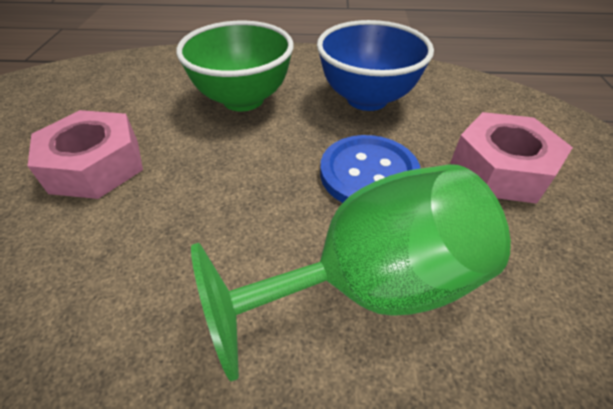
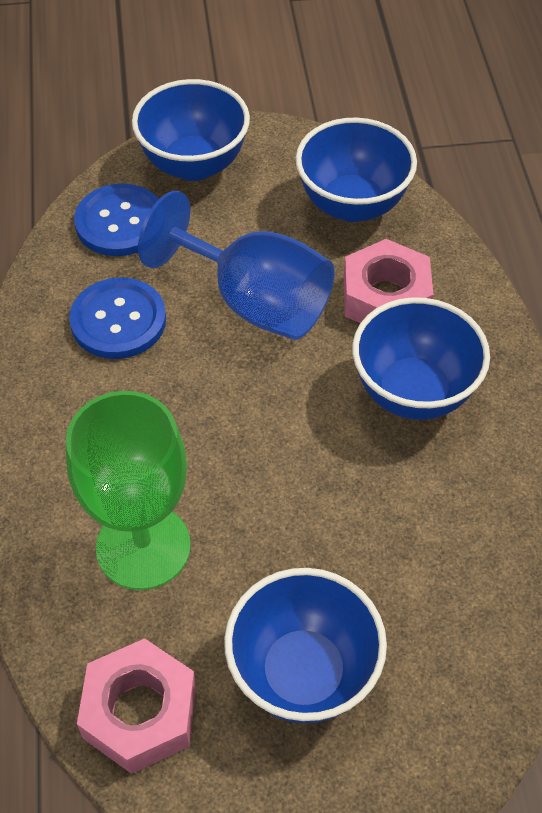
blue bowl: [317,20,434,111] = 1 -> [132,79,250,181] [224,568,387,723] [296,118,417,222] [352,297,490,420] = 4
blue button: [320,135,421,203] = 1 -> [69,278,166,359] [74,183,159,256] = 2
blue goblet: none = 0 -> [138,191,335,340] = 1
green bowl: [176,21,293,111] = 1 -> none = 0

